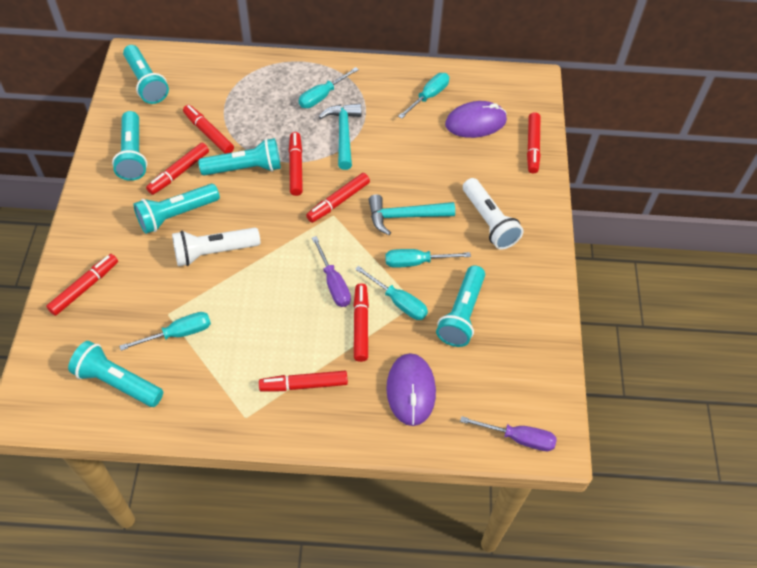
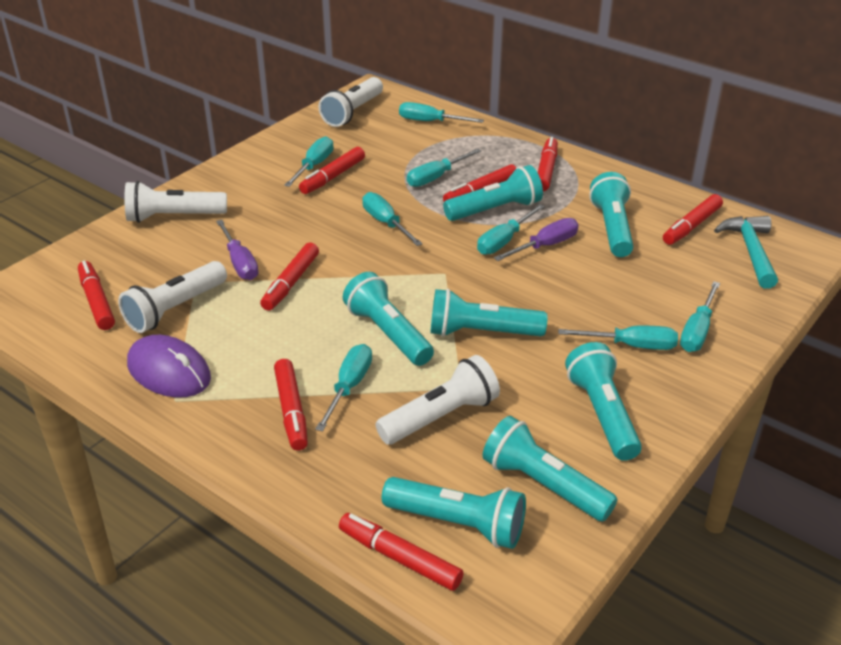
purple mouse: [386,353,436,426] [445,101,507,138] = 2 -> [127,335,211,398] = 1
turquoise flashlight: [68,341,163,407] [112,111,147,181] [123,45,169,104] [133,184,220,234] [198,138,281,176] [436,265,485,347] = 6 -> [343,272,434,366] [382,477,526,549] [430,289,548,337] [443,165,543,221] [483,416,618,522] [565,342,642,461] [589,172,634,257] = 7
turquoise hammer: [319,104,361,170] [368,194,455,235] = 2 -> [714,216,778,289] = 1
turquoise screwdriver: [119,312,211,351] [299,67,359,108] [355,266,428,320] [385,249,471,268] [398,73,449,119] = 5 -> [284,136,334,187] [315,344,372,432] [362,192,423,246] [399,102,484,123] [407,149,482,187] [477,204,545,255] [558,326,678,350] [680,281,720,352] = 8
white flashlight: [172,227,260,266] [463,178,524,250] = 2 -> [118,261,227,333] [124,181,227,223] [319,77,383,127] [375,355,500,445] = 4

